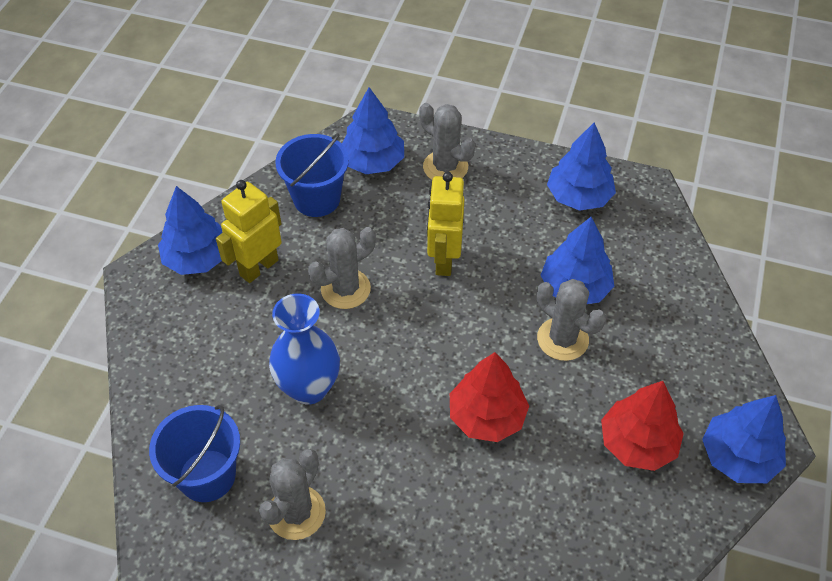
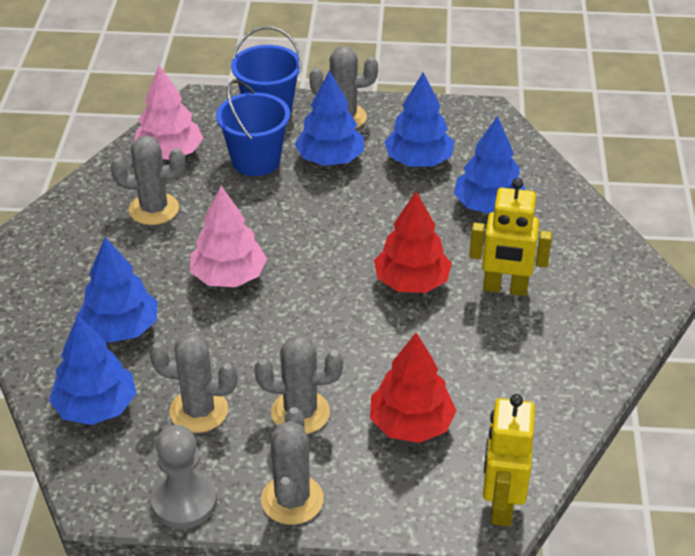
blue vase: [269,294,340,404] = 1 -> none = 0
grey cactus: [259,449,326,540] [308,227,376,309] [419,103,475,180] [537,279,606,361] = 4 -> [111,135,185,225] [149,333,238,433] [255,335,343,434] [261,407,324,525] [309,46,378,129] = 5
grey pawn: none = 0 -> [151,425,217,529] = 1
pink tree: none = 0 -> [134,65,203,160] [190,186,267,287] = 2

